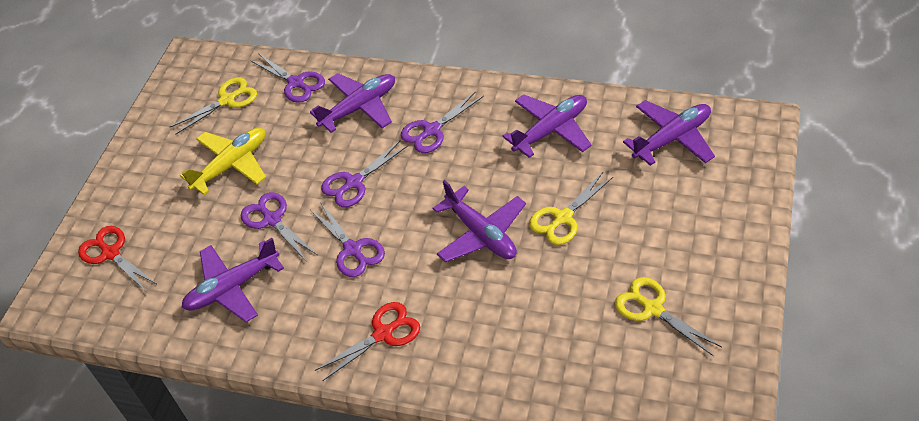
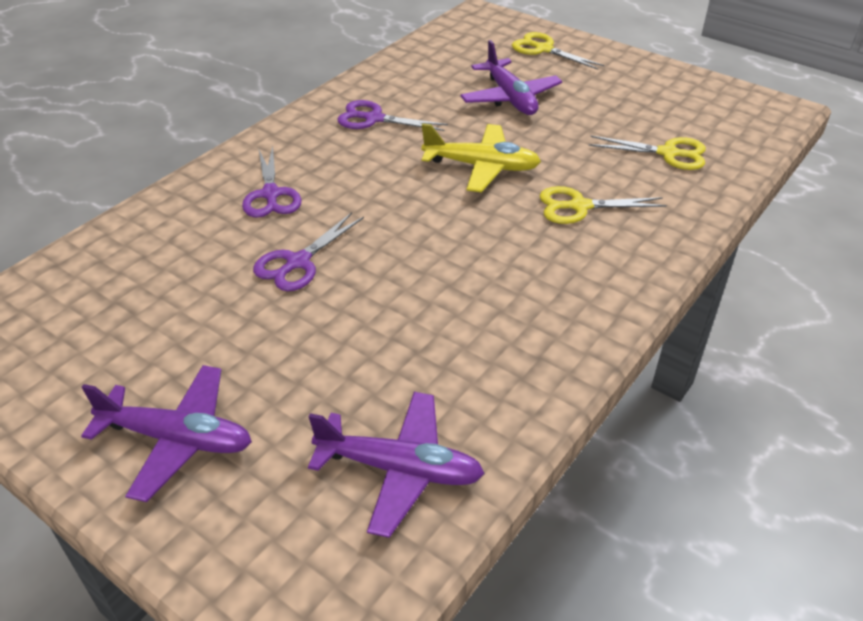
purple plane: [182,238,284,322] [310,73,395,133] [433,180,526,262] [502,95,592,158] [623,100,715,166] = 5 -> [81,365,252,502] [308,392,485,538] [460,40,562,115] = 3
purple scissors: [241,192,317,262] [250,53,325,103] [310,202,385,277] [321,141,408,207] [401,91,484,153] = 5 -> [242,146,301,218] [253,212,364,291] [338,100,448,131] = 3
red scissors: [78,226,156,292] [315,302,420,381] = 2 -> none = 0

